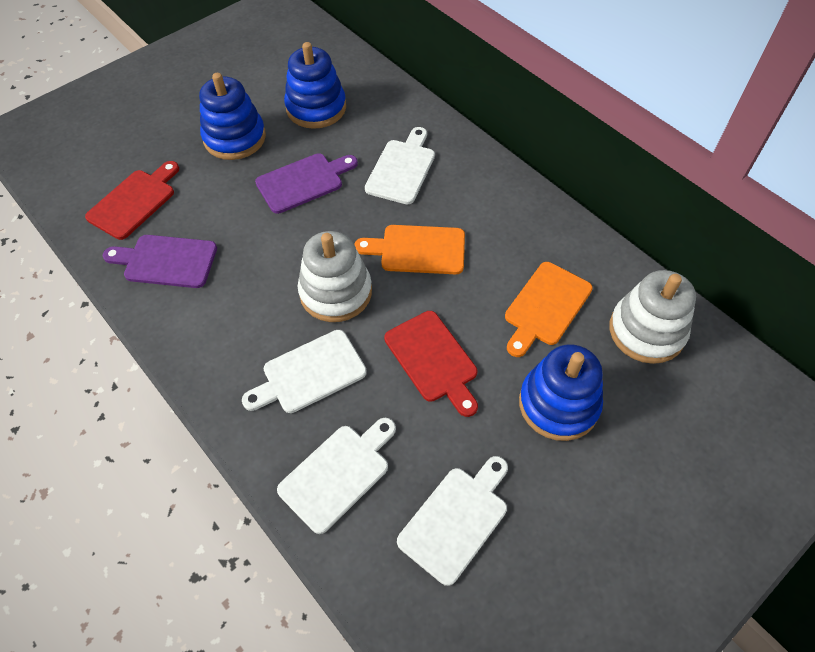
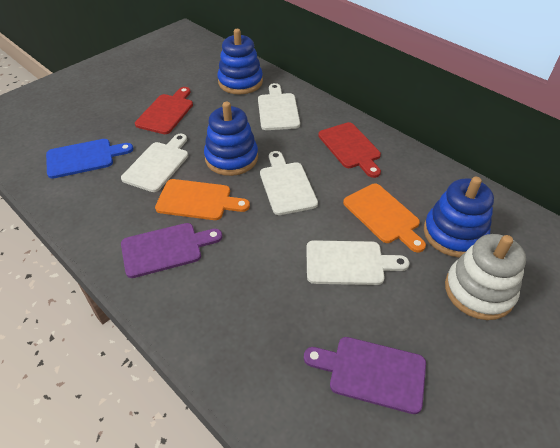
blue cutting board: none = 0 -> [46,139,133,179] = 1
white stacking toy: [298,231,372,322] [609,270,696,364] = 2 -> [445,234,526,320] = 1

